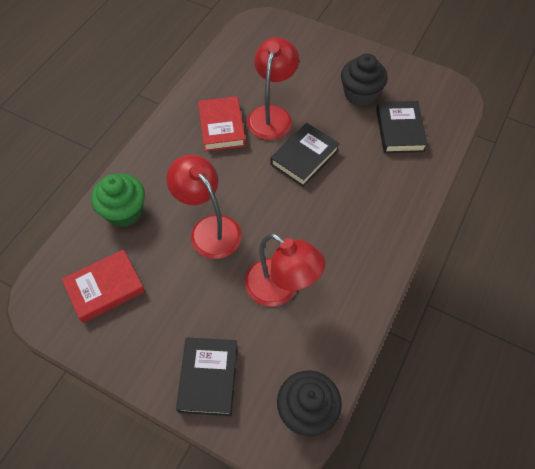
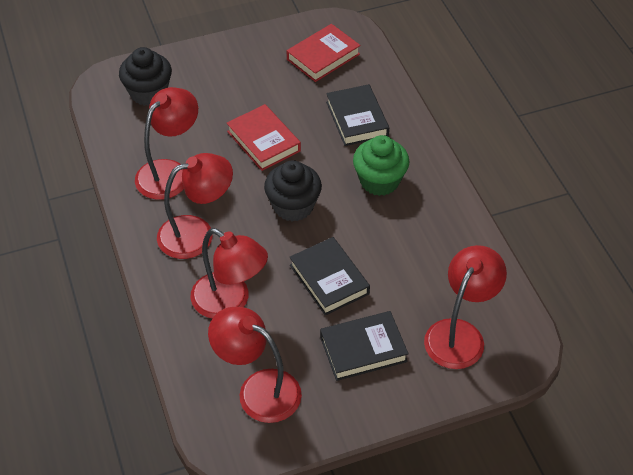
red lamp: [167,155,242,259] [245,233,325,306] [247,37,299,140] = 3 -> [135,87,198,200] [157,153,233,259] [190,228,268,319] [208,307,302,423] [424,245,507,369] = 5

